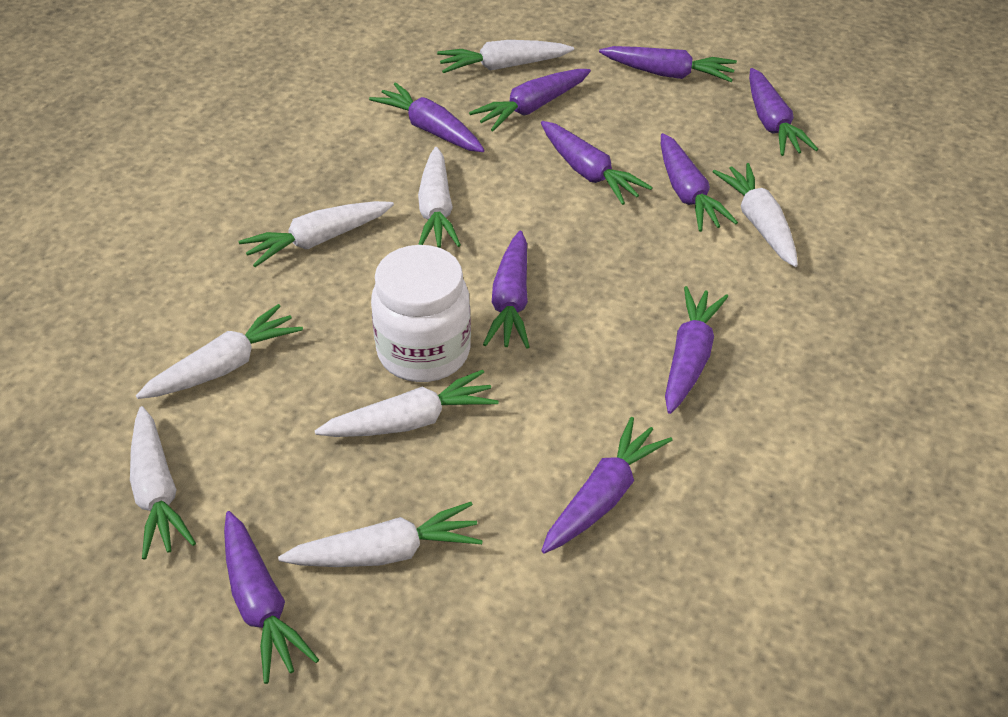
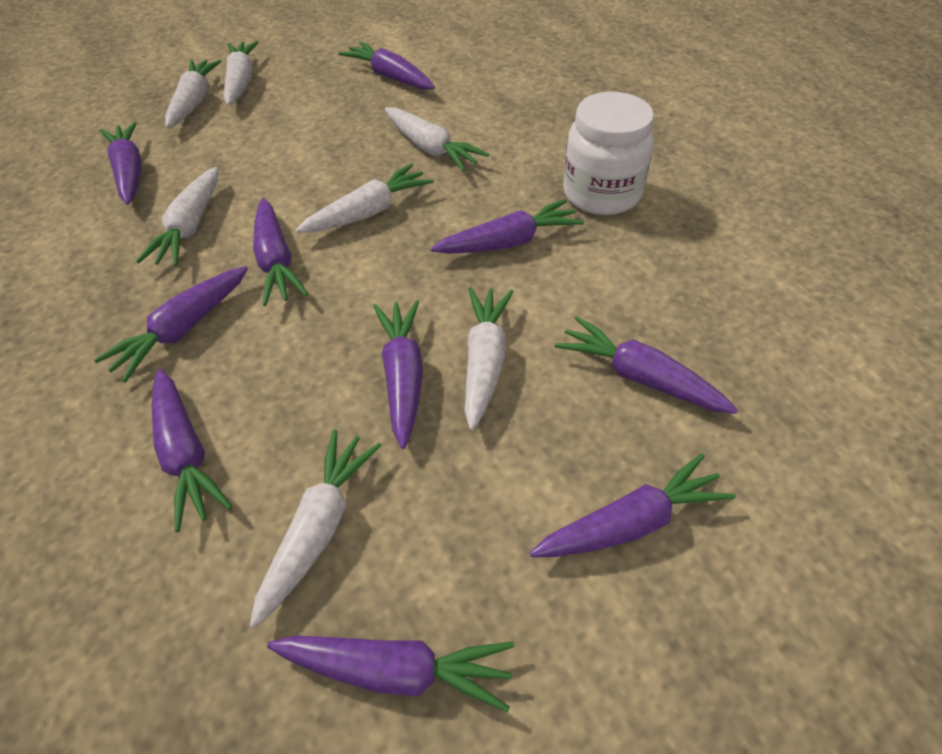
white carrot: [130,406,196,560] [136,304,303,399] [239,201,394,267] [278,502,483,567] [315,370,499,437] [418,147,461,248] [437,40,574,73] [713,163,798,267] = 8 -> [136,167,218,266] [165,59,222,128] [224,41,259,106] [250,430,382,628] [295,163,434,233] [385,107,489,172] [465,287,513,430] = 7

